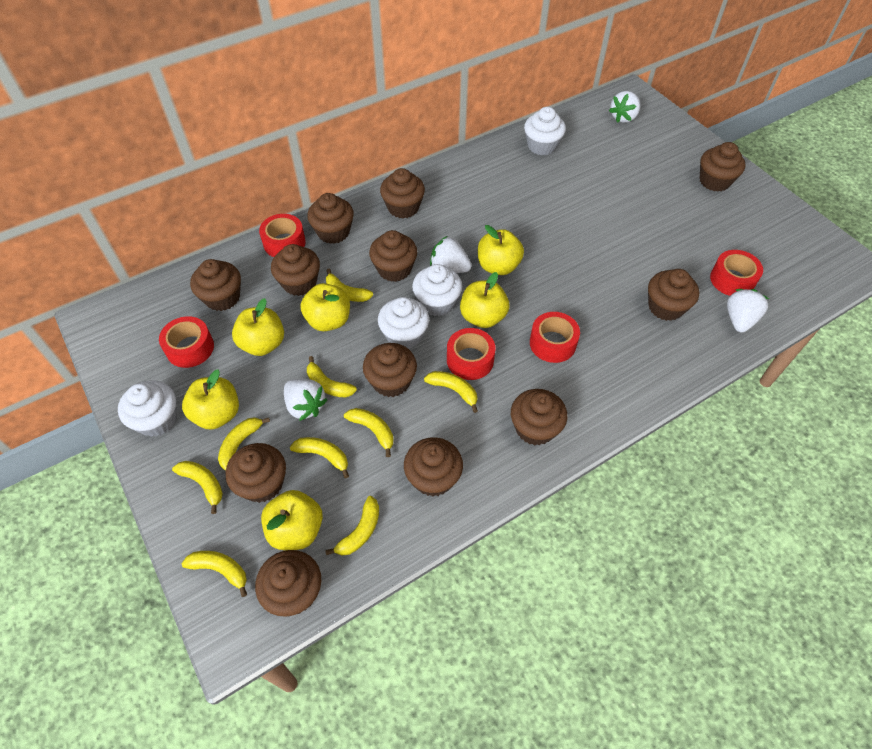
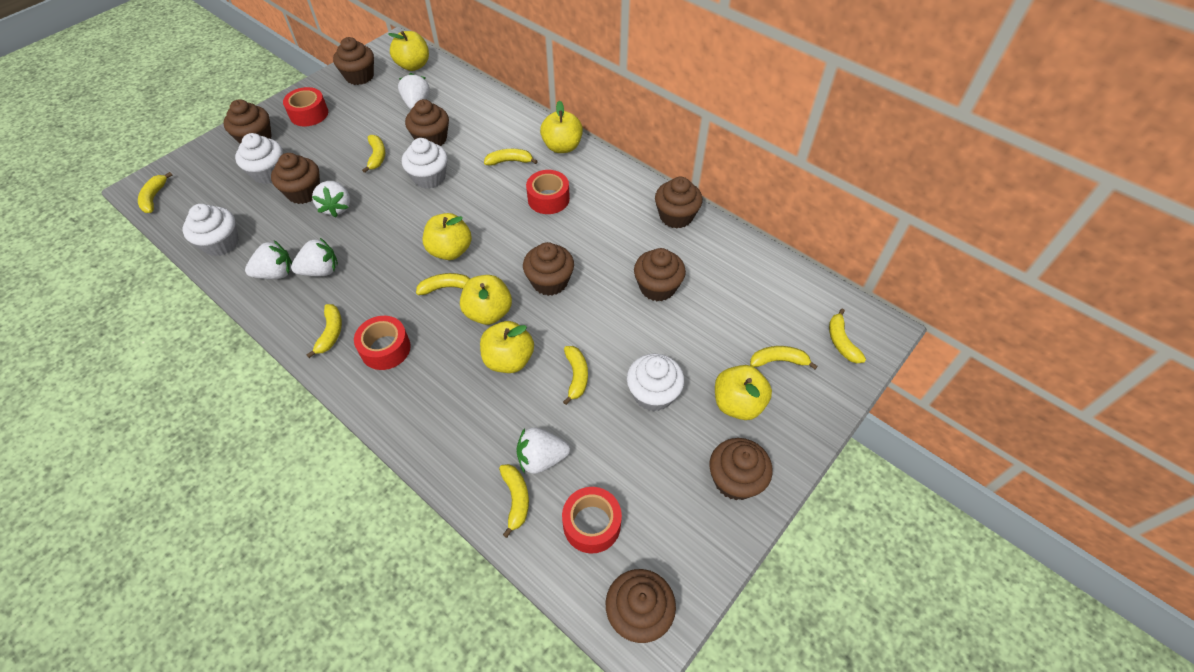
brown cupcake: [190,259,241,311] [226,443,286,503] [255,550,321,617] [271,244,320,296] [307,193,354,244] [363,343,417,397] [369,230,417,282] [380,168,425,219] [404,437,463,497] [511,389,567,446] [648,269,699,321] [700,142,745,192] = 12 -> [223,99,272,144] [271,153,320,204] [333,37,374,85] [405,99,449,146] [523,242,574,296] [606,569,676,643] [634,248,686,301] [655,177,703,228] [710,438,773,500] = 9
red tape: [159,316,214,368] [259,214,306,257] [447,328,495,380] [530,312,580,363] [710,250,763,296] = 5 -> [283,87,328,126] [354,316,411,370] [526,170,570,214] [562,487,622,554] = 4
white strawberry: [284,379,328,421] [430,236,472,273] [609,91,641,123] [727,289,769,332] = 4 -> [245,241,292,279] [291,238,338,276] [312,181,350,217] [398,73,430,109] [516,427,570,474] = 5

